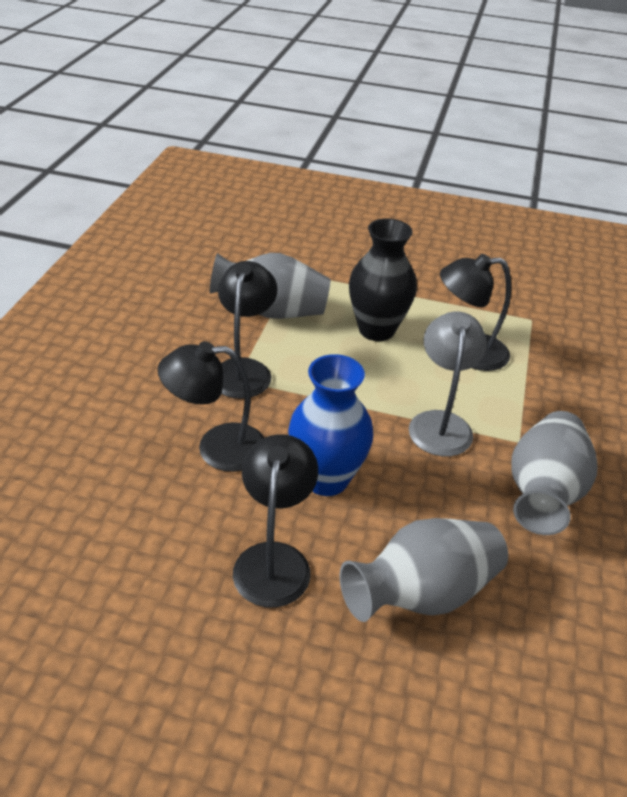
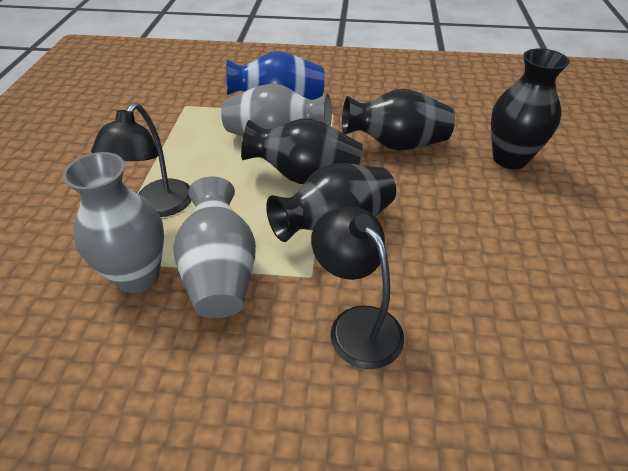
black lamp: [158,341,264,472] [218,261,278,399] [233,434,318,608] [440,254,511,371] = 4 -> [91,103,191,217] [311,206,404,369] = 2
black vase: [349,218,417,341] = 1 -> [241,119,363,184] [266,163,396,242] [342,89,455,151] [491,48,570,169] = 4
grey lamp: [409,311,487,457] = 1 -> none = 0

